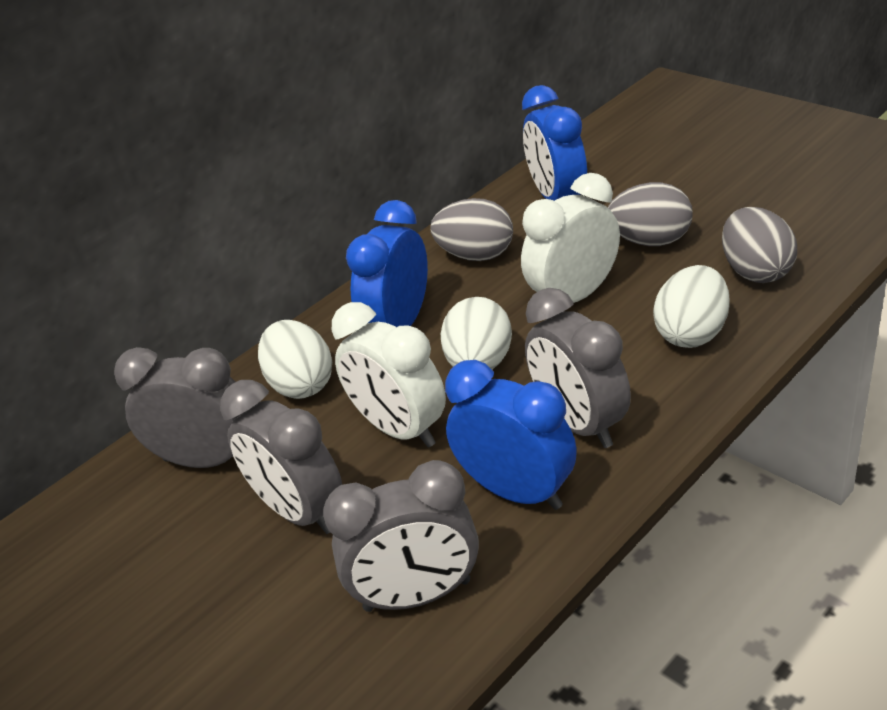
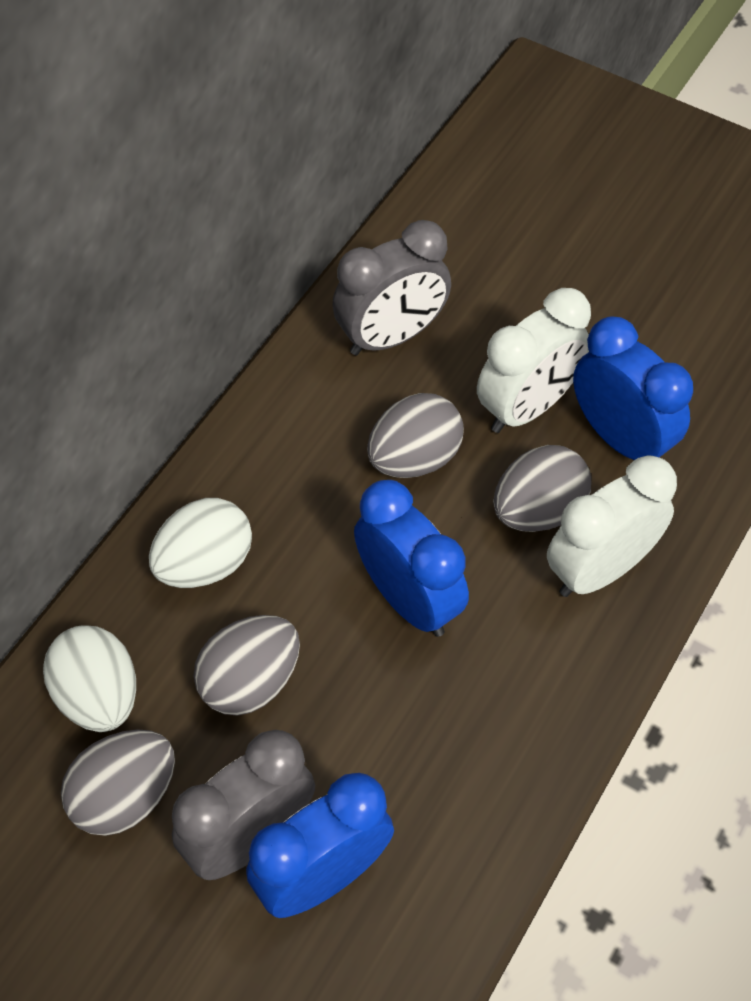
grey clock: [114,347,243,468] [220,380,342,534] [323,460,479,612] [525,288,631,448] = 4 -> [172,730,315,880] [332,220,451,355] = 2
grey egg: [430,198,513,261] [608,182,693,246] [722,207,797,283] = 3 -> [61,729,175,836] [194,615,300,716] [367,393,464,478] [493,445,591,532] = 4
white egg: [258,320,332,399] [441,297,512,369] [653,265,730,348] = 3 -> [43,625,136,732] [149,498,252,588] = 2

